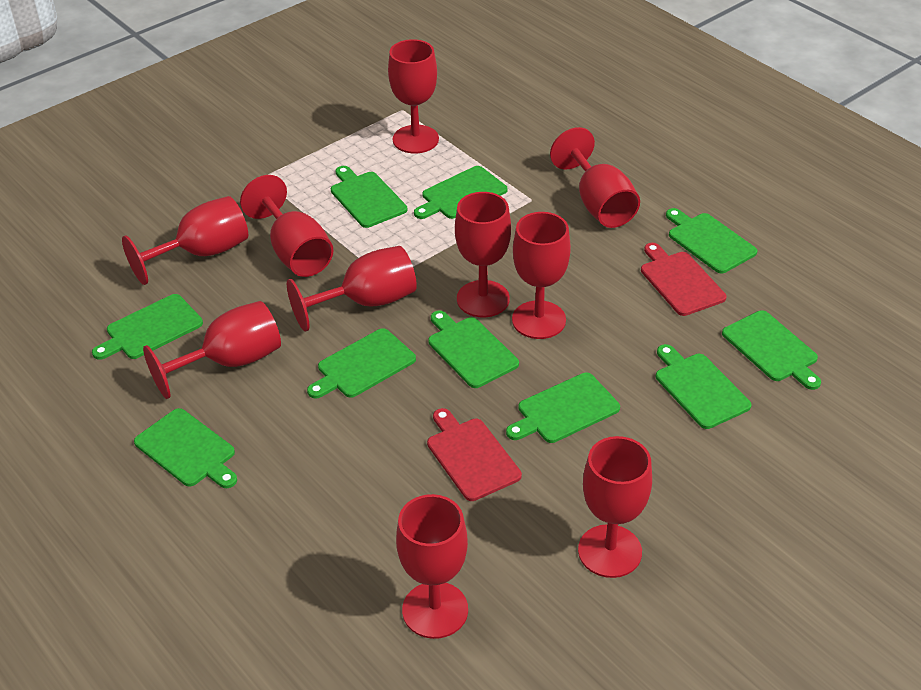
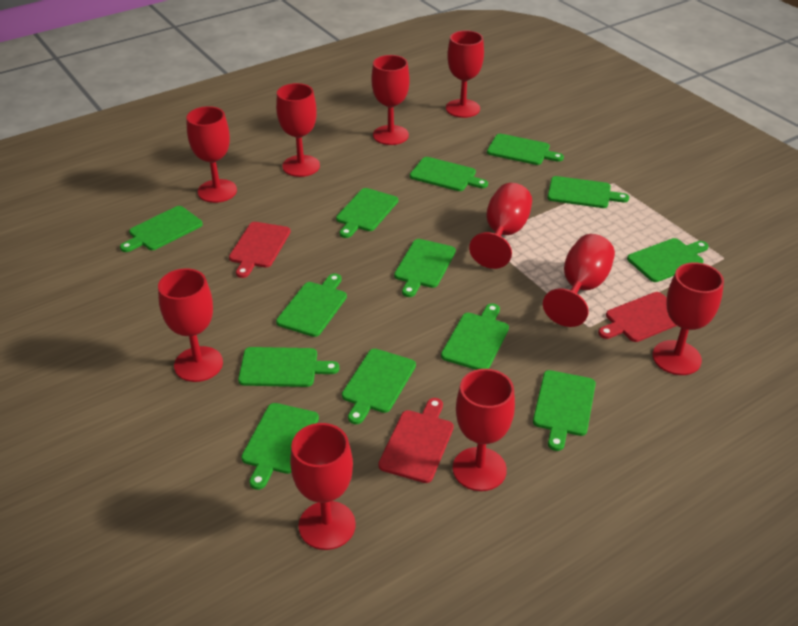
green cutting board: [92,294,203,360] [134,408,237,488] [307,328,416,399] [331,166,407,228] [414,166,508,219] [428,311,519,388] [506,373,620,443] [656,344,751,429] [666,208,758,273] [722,310,821,390] = 10 -> [120,206,203,252] [238,347,339,387] [241,403,319,490] [276,273,347,337] [336,188,398,238] [342,349,416,424] [394,239,456,297] [410,157,488,191] [441,303,509,370] [487,134,564,165] [533,370,596,451] [547,176,629,208] [627,238,708,282] = 13
red cutting board: [427,408,522,501] [641,243,726,316] = 2 -> [229,222,291,278] [378,398,454,483] [598,292,677,342] = 3

